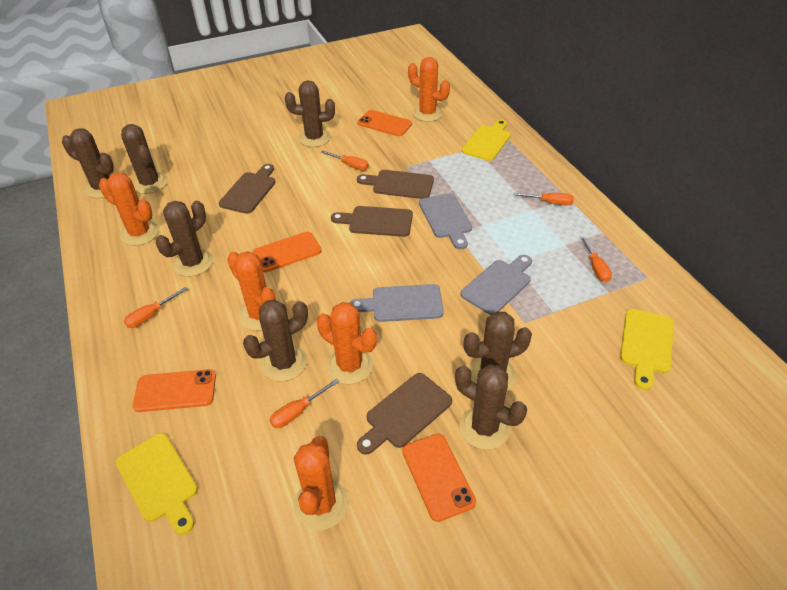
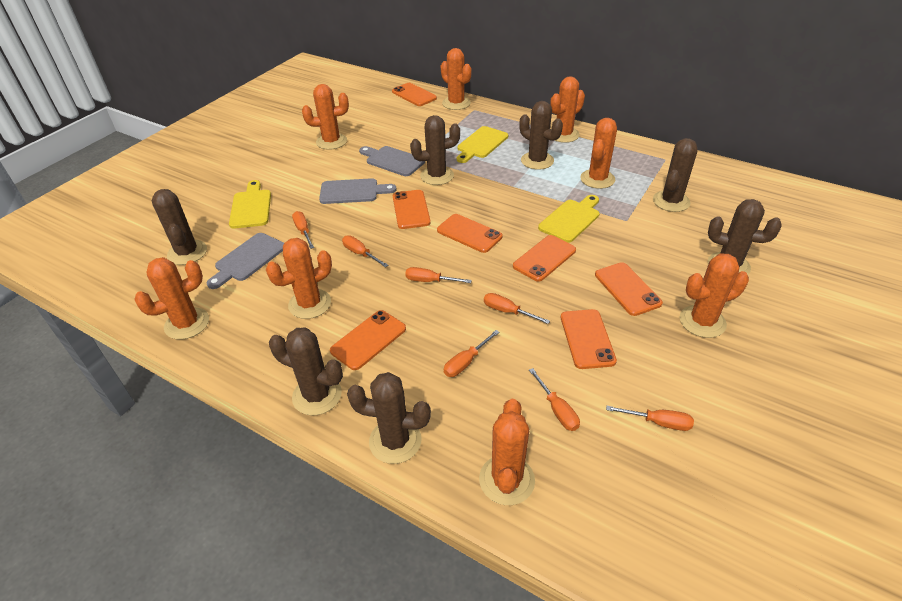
brown cutting board: [219,164,275,214] [331,206,413,237] [357,170,434,199] [357,373,452,455] = 4 -> none = 0
orange cactus: [99,173,159,246] [227,251,276,331] [294,436,348,530] [317,302,377,384] [408,57,450,122] = 5 -> [134,257,209,340] [266,238,332,319] [302,84,349,150] [441,48,472,110] [479,399,535,505] [550,76,585,143] [580,118,617,189] [680,253,749,338] = 8
orange phone: [133,369,216,412] [252,232,321,272] [357,110,412,136] [402,434,476,522] = 4 -> [330,310,406,370] [392,83,437,106] [393,190,431,229] [437,214,503,253] [513,235,576,282] [561,309,617,369] [595,262,663,316] = 7
orange screwdriver: [124,287,187,328] [270,379,338,428] [321,150,369,170] [514,192,574,205] [580,235,612,282] = 5 -> [292,211,314,249] [342,235,388,267] [405,267,472,283] [444,330,500,377] [484,293,550,324] [529,368,580,431] [606,406,694,431] = 7

